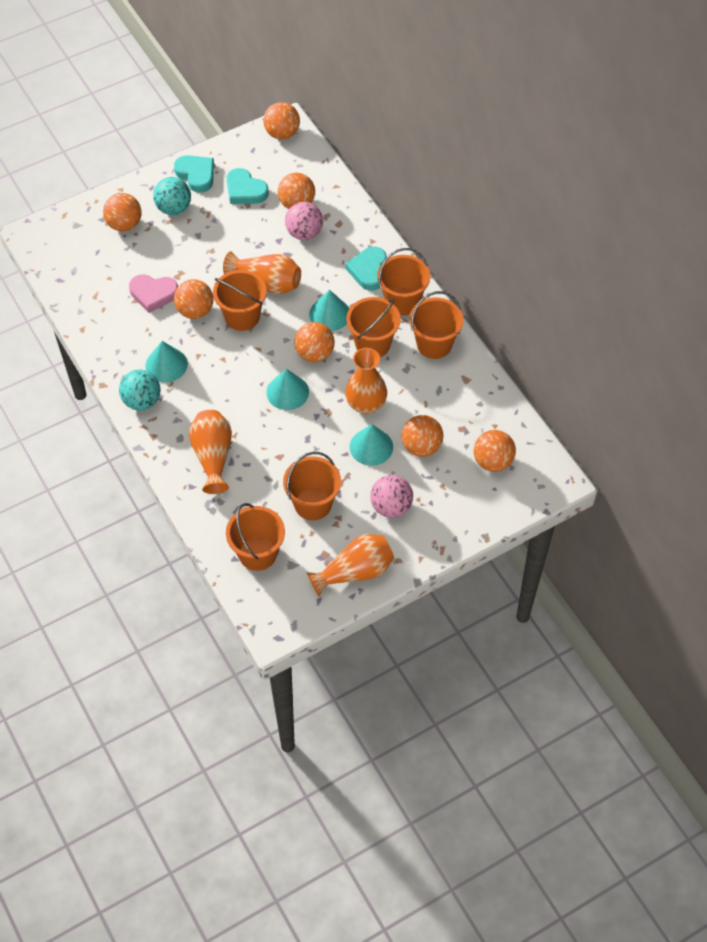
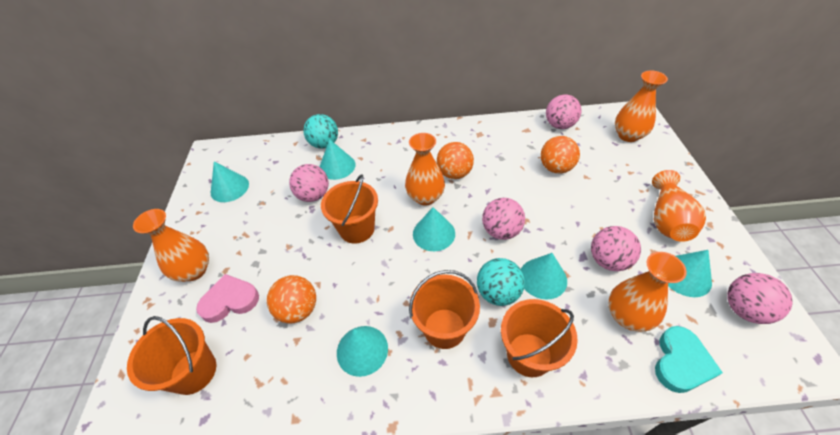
orange ball: [103,193,141,231] [174,279,214,319] [263,102,300,140] [278,173,315,209] [294,322,335,362] [402,415,443,457] [473,430,516,472] = 7 -> [267,275,316,323] [437,142,474,179] [541,136,580,173] = 3
orange bucket: [213,270,267,331] [226,503,285,571] [283,452,341,520] [346,297,401,357] [377,248,430,315] [409,291,464,359] = 6 -> [127,316,216,395] [321,174,378,244] [409,270,480,349] [501,299,578,377] = 4
orange vase: [189,410,232,494] [223,251,301,294] [306,534,394,597] [345,348,387,414] = 4 -> [133,209,209,282] [405,133,445,205] [608,252,687,332] [615,71,668,142] [652,170,706,242] = 5
pink ball: [285,202,323,240] [370,475,413,518] = 2 -> [289,164,329,202] [482,198,525,240] [546,94,581,129] [591,226,641,271] [727,273,793,324] = 5
turquoise cone: [145,341,188,382] [266,369,309,410] [309,290,349,331] [350,424,393,466] = 4 -> [211,162,249,202] [319,139,355,180] [337,326,388,377] [413,207,455,251] [521,253,567,299] [668,250,712,297] = 6
turquoise heart: [174,155,214,193] [226,168,269,204] [346,247,387,291] = 3 -> [655,326,723,393] = 1

